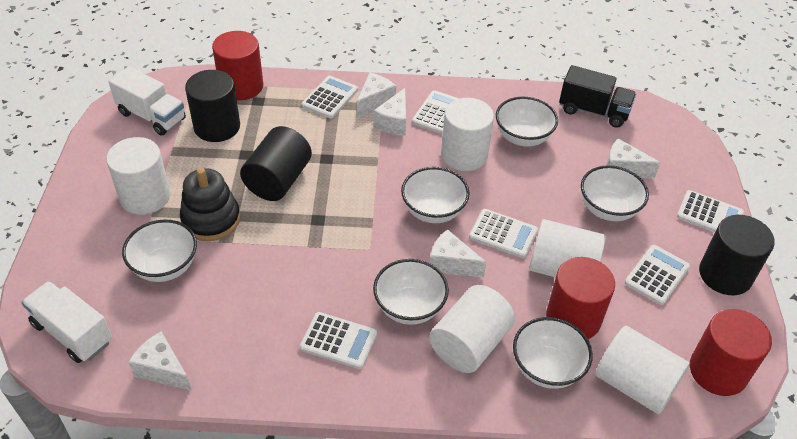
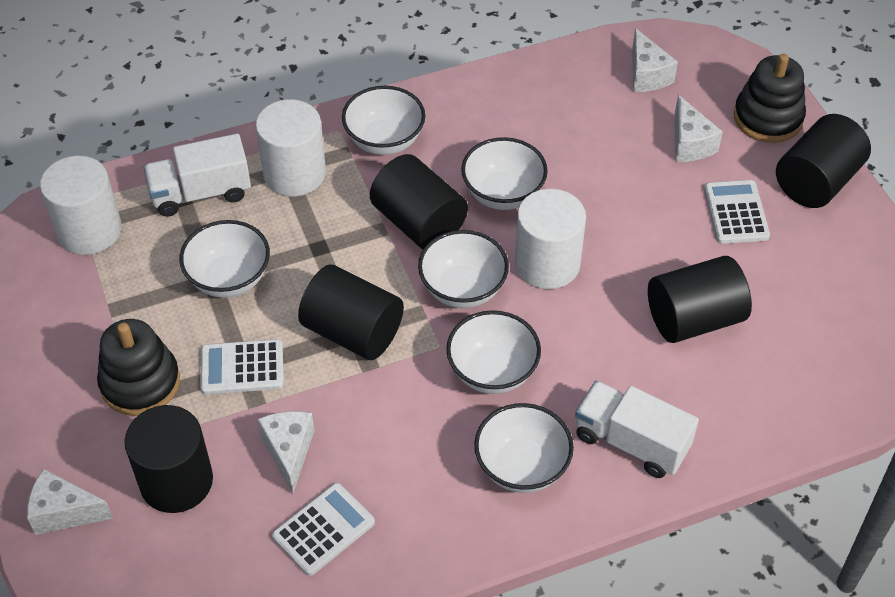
black cylinder: [185,70,240,142] [240,126,312,201] [699,215,775,295] = 3 -> [124,405,213,513] [298,264,404,360] [370,154,468,249] [648,256,752,343] [776,114,871,208] = 5
black stacking toy: [180,168,240,241] = 1 -> [97,319,180,416] [734,54,806,143] = 2
black truck: [559,65,636,128] = 1 -> none = 0
red cylinder: [212,31,263,100] [546,257,615,339] [690,309,772,396] = 3 -> none = 0
white calculator: [300,312,377,369] [302,76,358,119] [412,90,459,134] [469,209,538,258] [625,245,690,305] [677,190,744,232] = 6 -> [200,339,284,395] [272,483,375,576] [704,180,770,244] = 3
white cheese: [129,331,192,391] [357,72,396,118] [373,88,406,136] [430,229,486,278] [606,138,661,179] = 5 -> [27,469,113,535] [258,411,314,494] [632,28,678,92] [674,95,723,162] = 4
white cylinder: [106,137,171,215] [429,285,515,373] [441,98,494,171] [529,219,606,278] [596,326,690,414] = 5 -> [40,156,122,255] [256,99,326,196] [515,189,586,289] = 3

